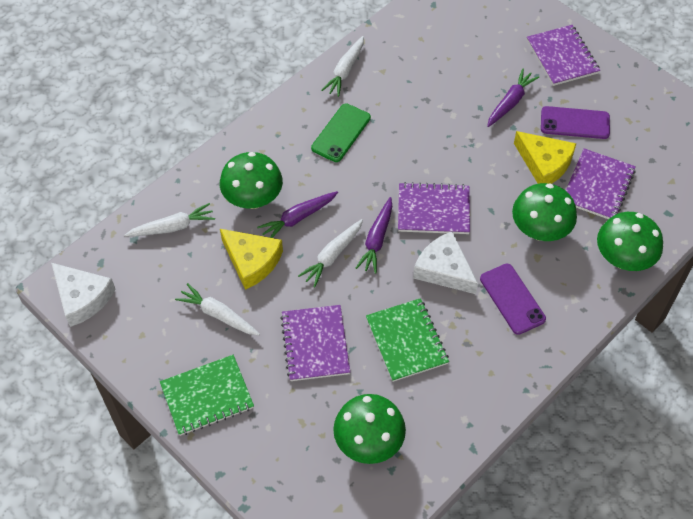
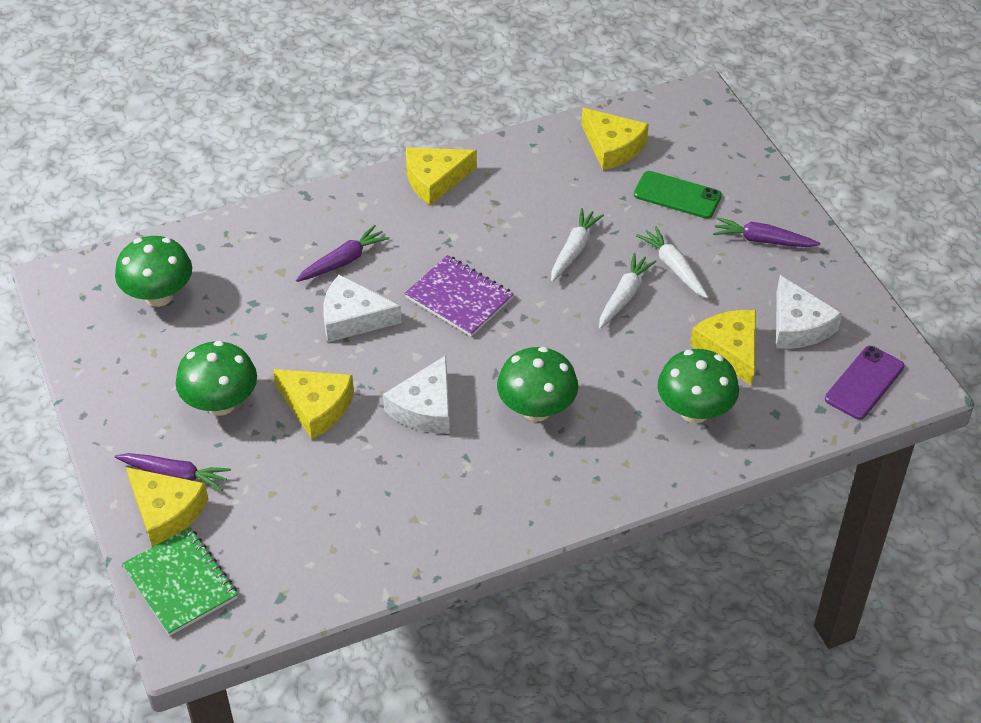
green notebook: [160,355,254,436] [366,298,449,382] = 2 -> [122,527,238,636] = 1
purple notebook: [280,305,350,381] [398,182,470,234] [527,25,600,86] [566,148,636,219] = 4 -> [405,255,514,337] = 1
purple phone: [480,264,546,335] [541,106,610,139] = 2 -> [825,346,904,420] = 1
white carrot: [124,203,215,237] [175,283,260,335] [298,219,363,287] [321,36,364,97] = 4 -> [551,208,604,282] [599,253,657,329] [636,226,708,298] = 3
white cheese: [51,263,116,327] [413,231,478,294] = 2 -> [323,275,402,342] [383,355,450,434] [776,275,842,349] = 3
yellow cheese: [220,229,283,290] [514,131,577,184] = 2 -> [126,467,208,547] [273,369,354,439] [406,147,477,205] [581,108,649,170] [690,310,756,386] = 5

